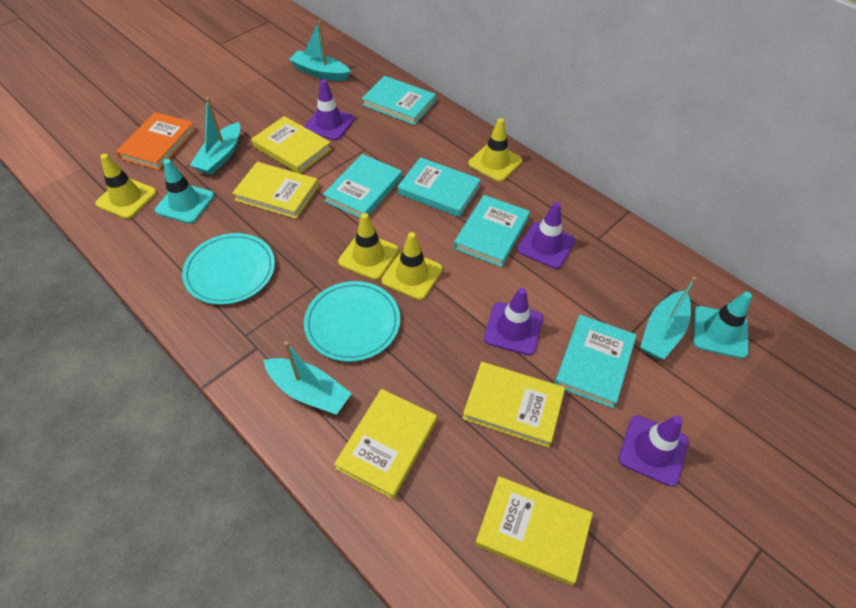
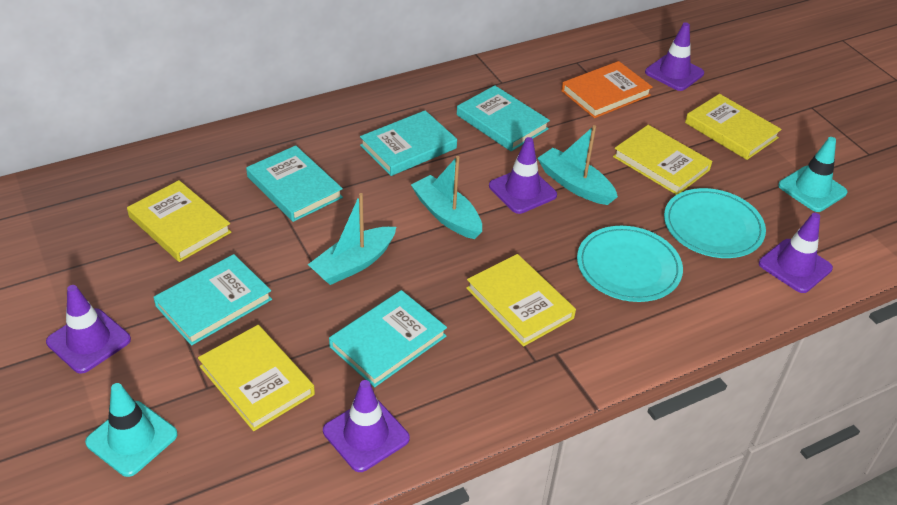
purple traffic cone: [304,79,355,140] [484,288,543,355] [517,202,576,269] [618,415,688,486] = 4 -> [46,285,131,374] [323,380,410,472] [489,137,557,214] [645,22,704,91] [759,213,833,293] = 5
turquoise boat: [190,97,240,175] [264,341,352,415] [289,21,351,81] [640,277,696,359] = 4 -> [308,193,396,285] [411,156,482,239] [537,125,618,205] = 3
yellow traffic cone: [95,154,157,219] [338,213,399,280] [381,232,443,300] [468,118,522,182] = 4 -> none = 0

